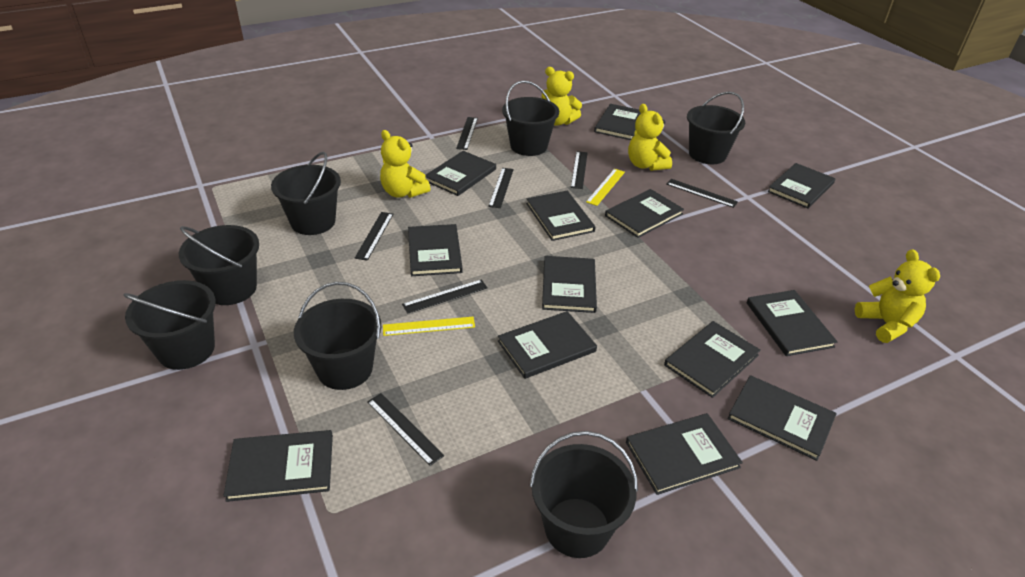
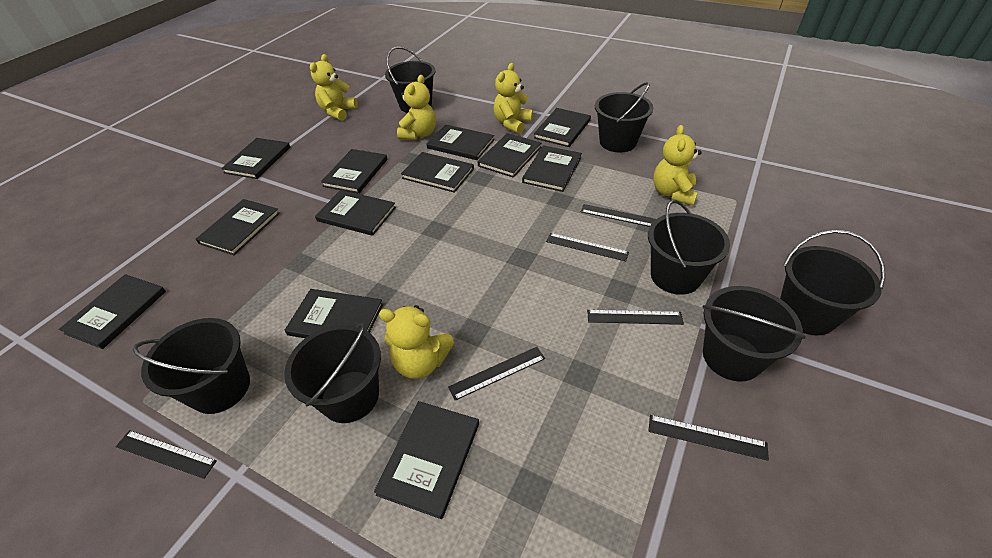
black book: [223,430,333,502] [408,224,463,276] [426,151,496,196] [498,311,597,379] [526,191,595,241] [542,256,597,313] [594,104,641,140] [605,189,684,238] [626,413,743,495] [664,321,761,398] [727,375,837,461] [747,290,838,356] [767,163,835,208] = 13 -> [59,274,166,349] [196,199,280,255] [221,138,290,179] [284,289,383,338] [315,190,396,236] [321,149,387,194] [374,401,479,519] [401,152,474,193] [426,124,494,160] [478,133,541,178] [522,145,582,192] [534,108,591,147] = 12
black ruler: [355,212,393,261] [367,393,444,466] [402,279,488,314] [456,117,478,150] [488,168,514,208] [571,151,588,189] [666,179,738,208] = 7 -> [115,430,217,479] [448,347,545,401] [546,233,629,261] [581,204,656,227] [587,310,684,325] [648,415,769,461] = 6
yellow ruler: [383,317,475,336] [586,169,625,206] = 2 -> none = 0
yellow teddy bear: [380,130,431,198] [542,67,582,126] [628,104,672,171] [855,249,940,343] = 4 -> [310,54,358,121] [379,305,454,379] [397,75,436,140] [494,63,533,134] [653,125,702,206] = 5

